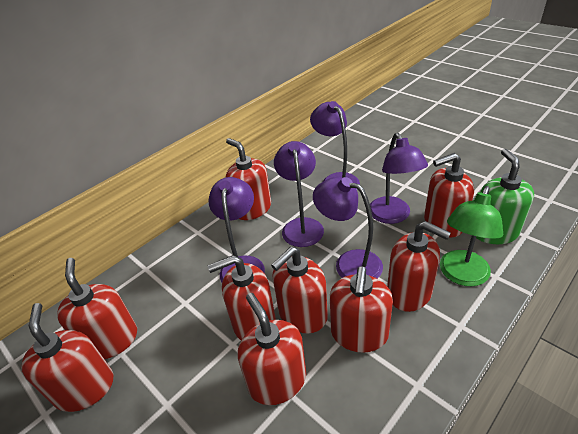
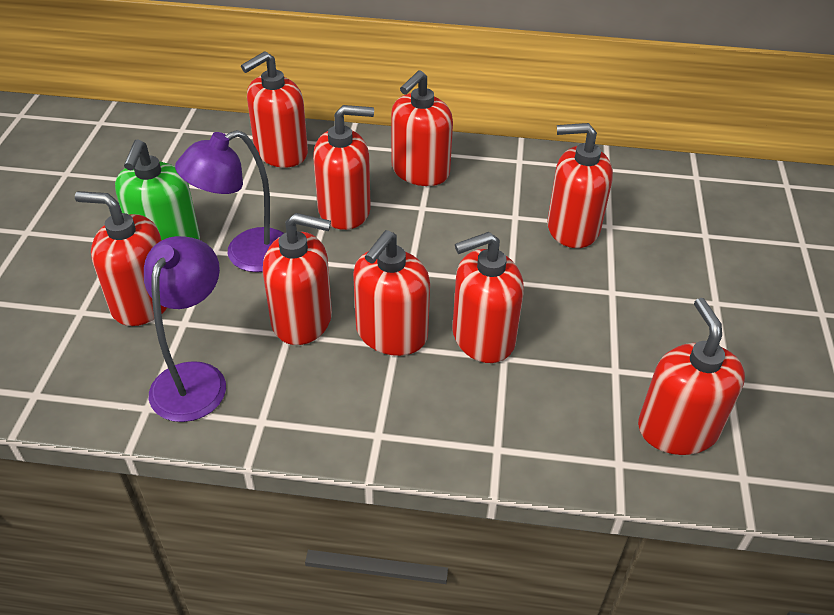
green lamp: [440,186,503,286] = 1 -> none = 0
purple lamp: [208,177,265,283] [274,141,324,247] [310,101,360,190] [313,177,383,279] [370,133,428,224] = 5 -> [144,236,226,422] [175,130,284,272] = 2

